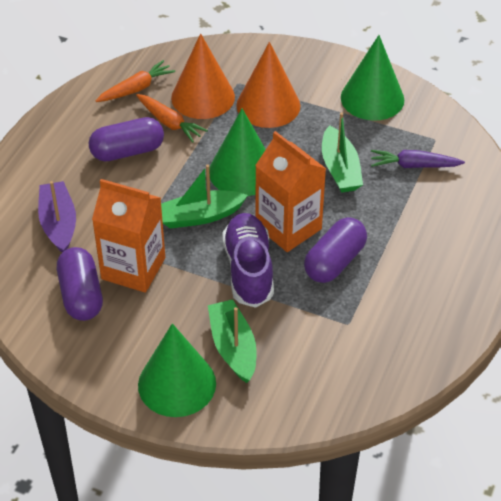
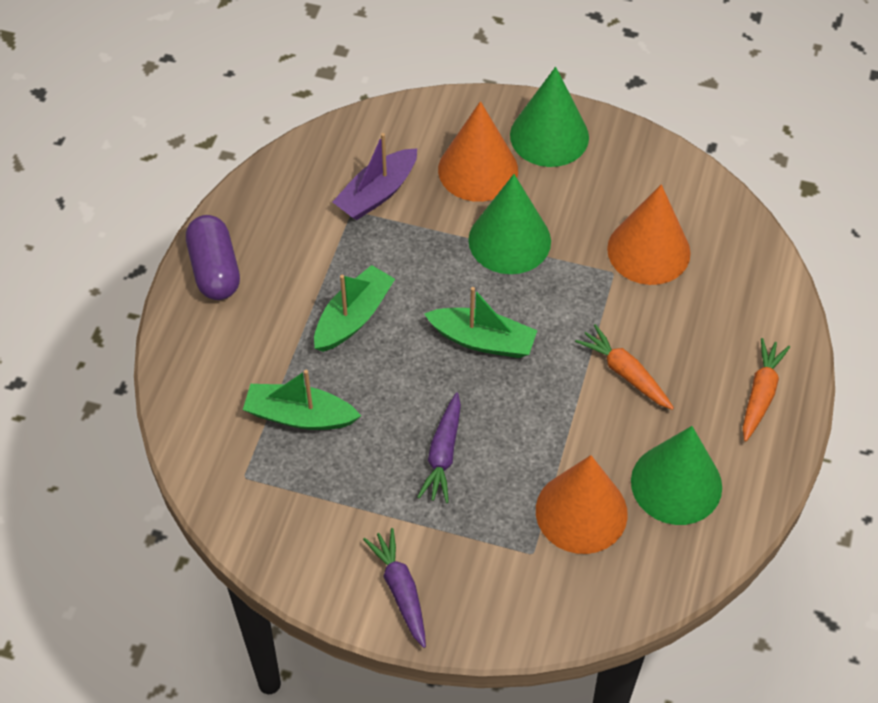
orange carton: [92,179,165,293] [255,131,326,252] = 2 -> none = 0
orange cone: [171,33,235,119] [236,42,301,128] = 2 -> [438,101,518,202] [536,455,628,554] [607,184,691,285] = 3
purple capsule: [57,247,103,321] [89,117,164,162] [304,217,367,283] = 3 -> [186,215,240,300] = 1
purple carrot: [371,150,465,168] = 1 -> [363,528,426,648] [417,392,461,503] = 2
purple shoe: [222,213,274,308] = 1 -> none = 0

